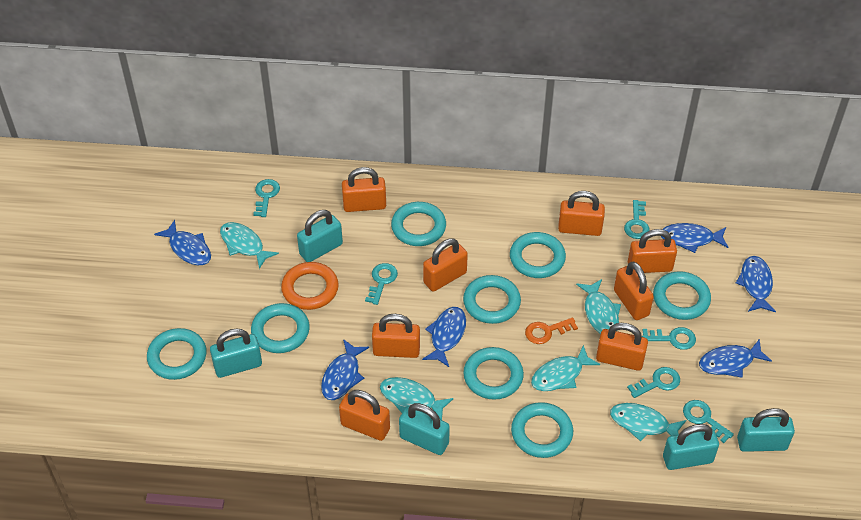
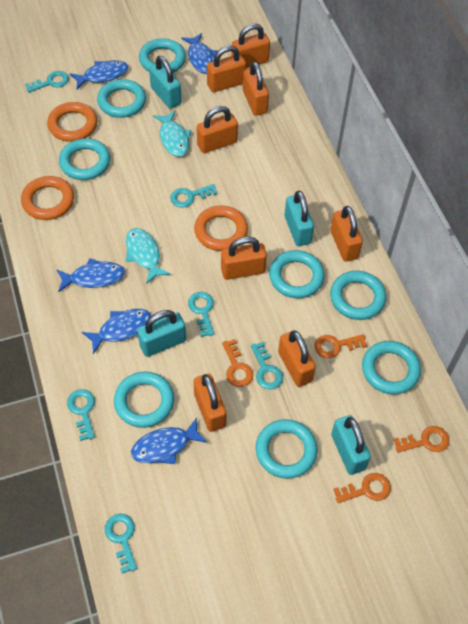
blue fish: [154,220,211,265] [321,339,369,400] [422,307,466,367] [661,223,729,253] [699,339,772,378] [736,256,776,312] = 6 -> [56,258,125,292] [70,60,128,89] [82,309,151,354] [131,417,207,464] [181,33,217,74] = 5
orange key: [525,317,578,344] = 1 -> [222,339,253,387] [314,334,367,358] [333,473,391,503] [393,426,449,453] = 4
orange ring: [281,262,339,310] = 1 -> [21,176,74,220] [47,102,97,142] [194,205,248,251] = 3
turquoise fish: [220,222,279,269] [380,377,454,420] [531,345,600,391] [576,279,621,334] [610,403,686,441] = 5 -> [126,228,171,284] [153,111,191,157] = 2
turquoise padlock: [210,328,262,378] [297,210,343,262] [399,403,450,455] [663,424,719,470] [737,408,795,452] = 5 -> [137,310,186,357] [149,56,181,109] [284,191,314,246] [331,415,371,475] = 4

